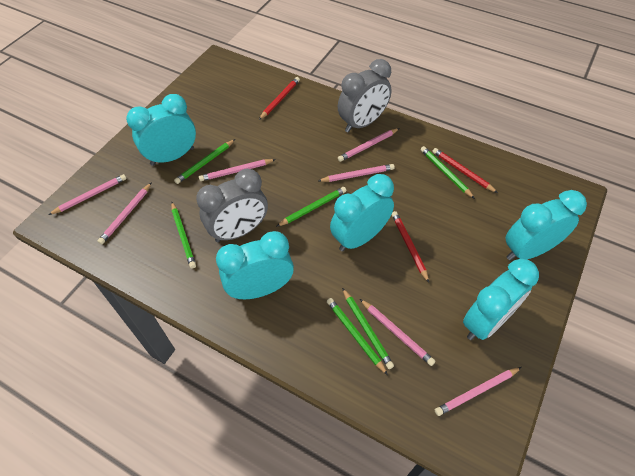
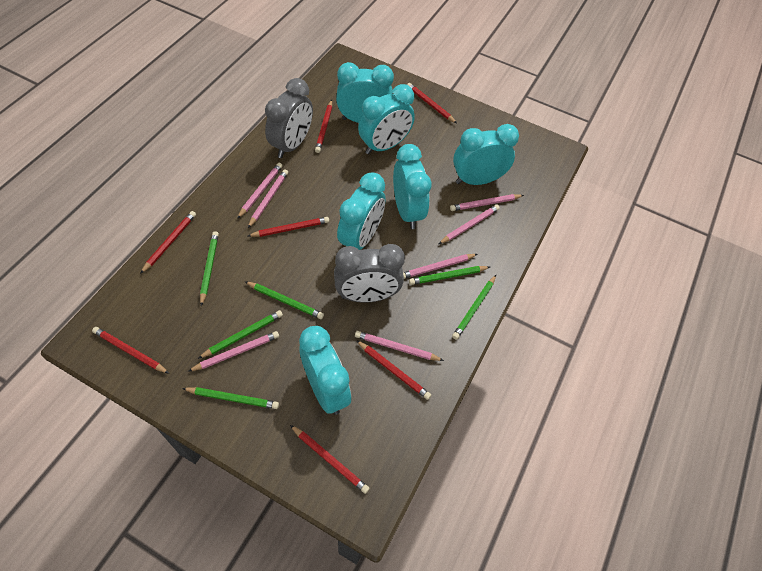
red pencil: [259,77,300,120] [391,211,429,283] [432,148,498,193] = 3 -> [92,327,169,374] [140,211,196,274] [248,217,329,237] [290,425,370,494] [315,100,332,153] [356,340,431,400] [407,83,457,123] = 7
turquoise clock: [126,94,196,166] [216,231,294,299] [330,174,394,252] [463,259,539,340] [506,190,587,261] = 5 -> [299,326,351,415] [336,62,394,123] [337,172,386,250] [358,84,415,155] [393,144,432,229] [453,124,519,185] = 6

